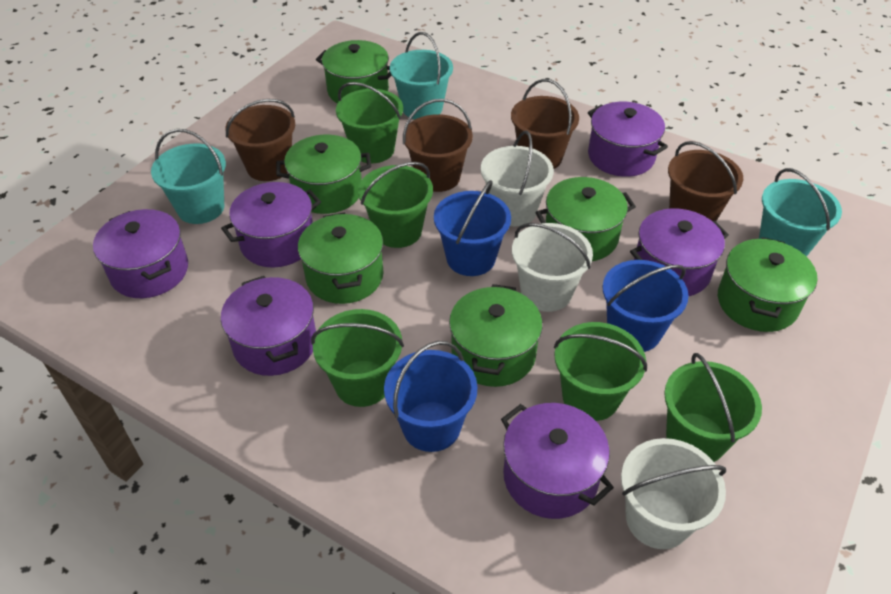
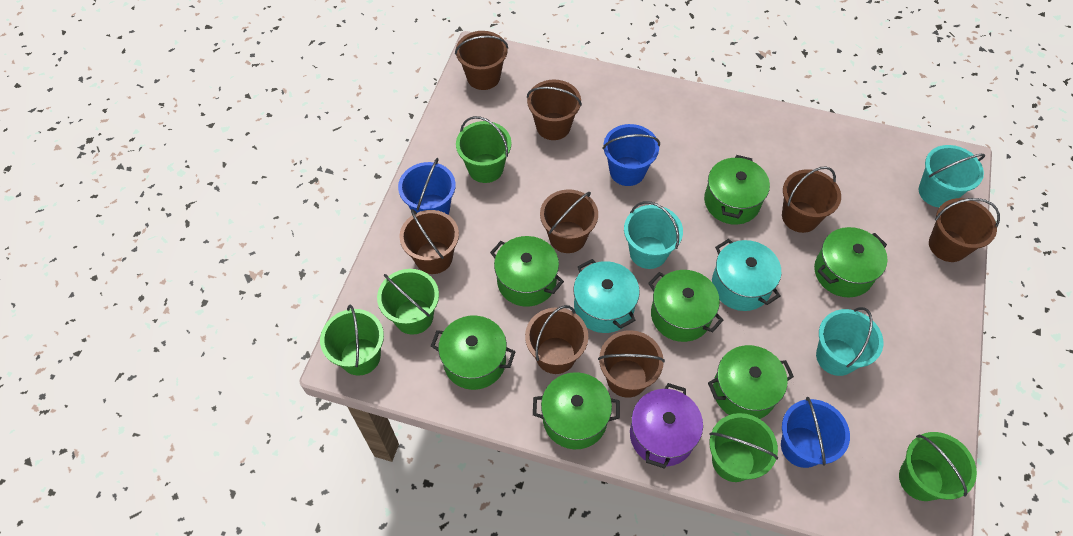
brown bucket: [225,99,295,181] [403,99,473,192] [511,79,579,169] [668,141,743,221] = 4 -> [399,209,459,274] [455,31,508,90] [525,305,588,374] [527,80,582,140] [540,189,598,253] [598,330,665,398] [782,166,841,233] [929,198,1000,262] = 8
green pot: [276,134,371,214] [298,212,384,304] [316,40,391,103] [449,284,543,387] [536,177,636,261] [718,237,818,332] = 6 -> [431,316,516,390] [490,236,564,307] [533,372,620,449] [648,270,723,342] [704,155,770,225] [708,345,794,419] [814,227,888,297] = 7
purple pot: [93,209,188,298] [221,182,321,268] [221,276,316,376] [501,403,614,519] [588,102,668,177] [630,208,729,297] = 6 -> [630,383,703,469] = 1
turquoise pot: none = 0 -> [573,259,640,333] [712,239,781,311] = 2
white bucket: [481,131,554,226] [512,223,593,312] [621,438,726,549] = 3 -> none = 0

